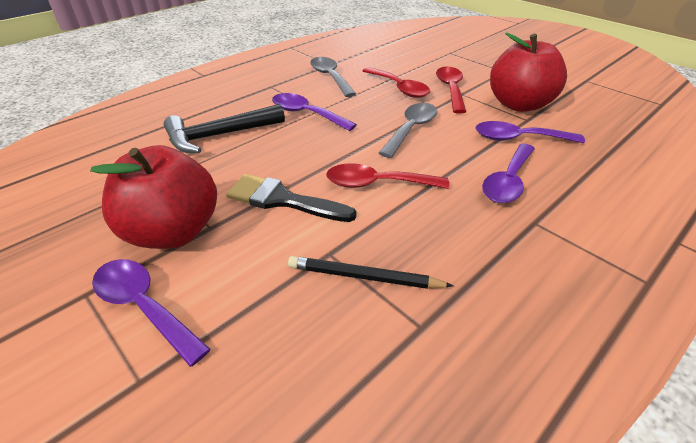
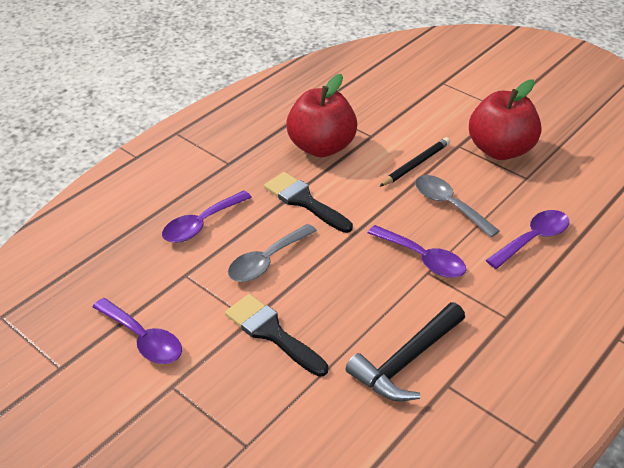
black brush: [226,174,357,222] = 1 -> [225,294,328,377] [264,172,353,233] = 2
red spoon: [326,163,449,189] [363,67,430,98] [436,66,466,114] = 3 -> none = 0

